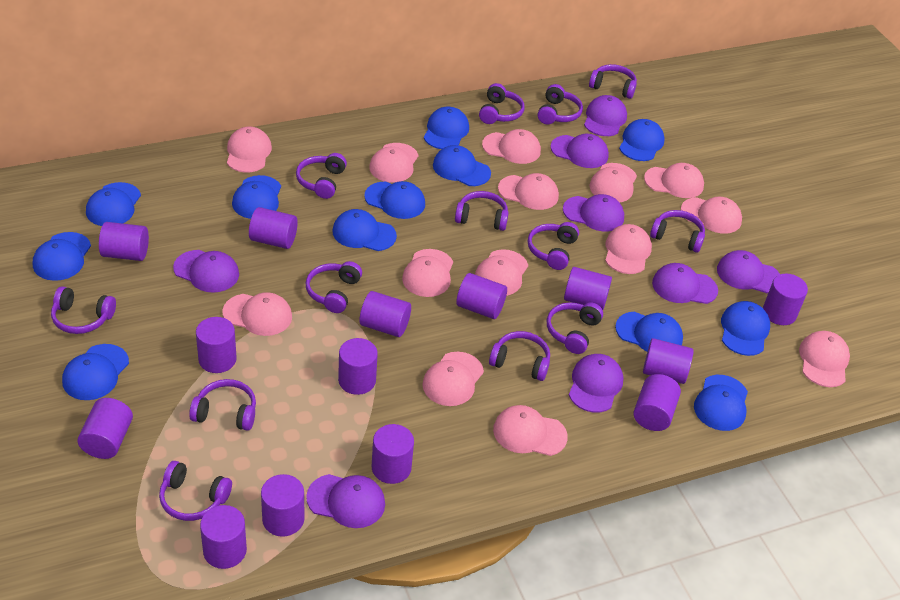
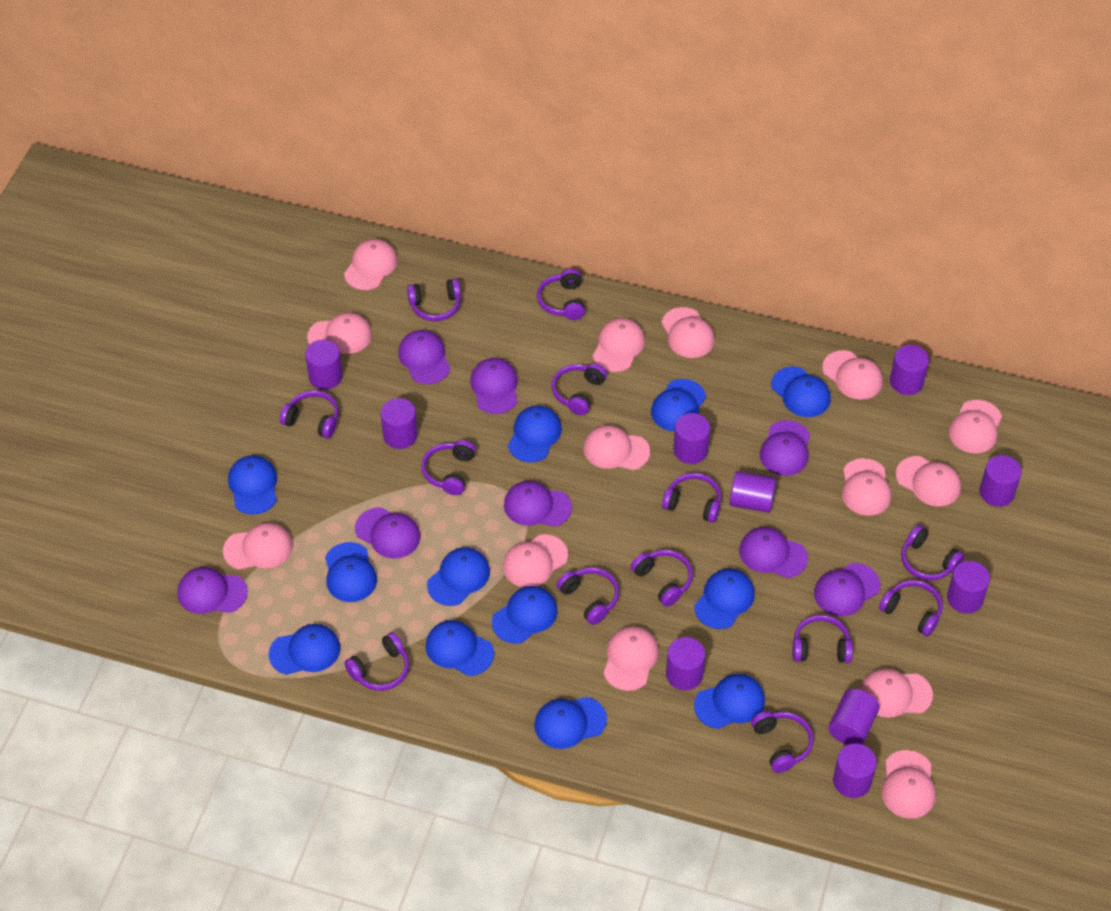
purple cylinder: [77,398,133,459] [99,222,149,261] [196,317,237,373] [200,505,247,569] [249,207,298,249] [261,474,304,537] [338,338,378,395] [360,291,411,337] [372,424,414,484] [456,273,507,319] [564,267,612,310] [634,374,681,431] [643,338,694,384] [763,274,808,325] = 14 -> [305,340,343,390] [381,398,418,449] [666,637,705,690] [673,413,710,464] [730,471,776,513] [828,689,880,745] [833,743,877,798] [890,345,929,395] [947,561,990,614] [980,455,1022,507] = 10

